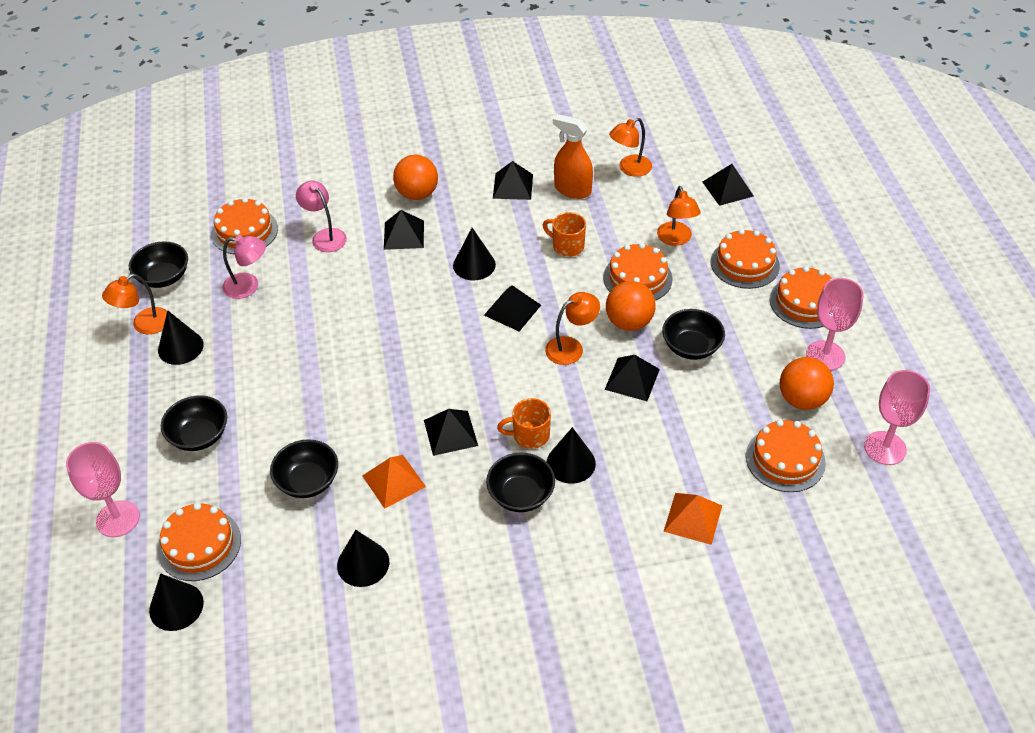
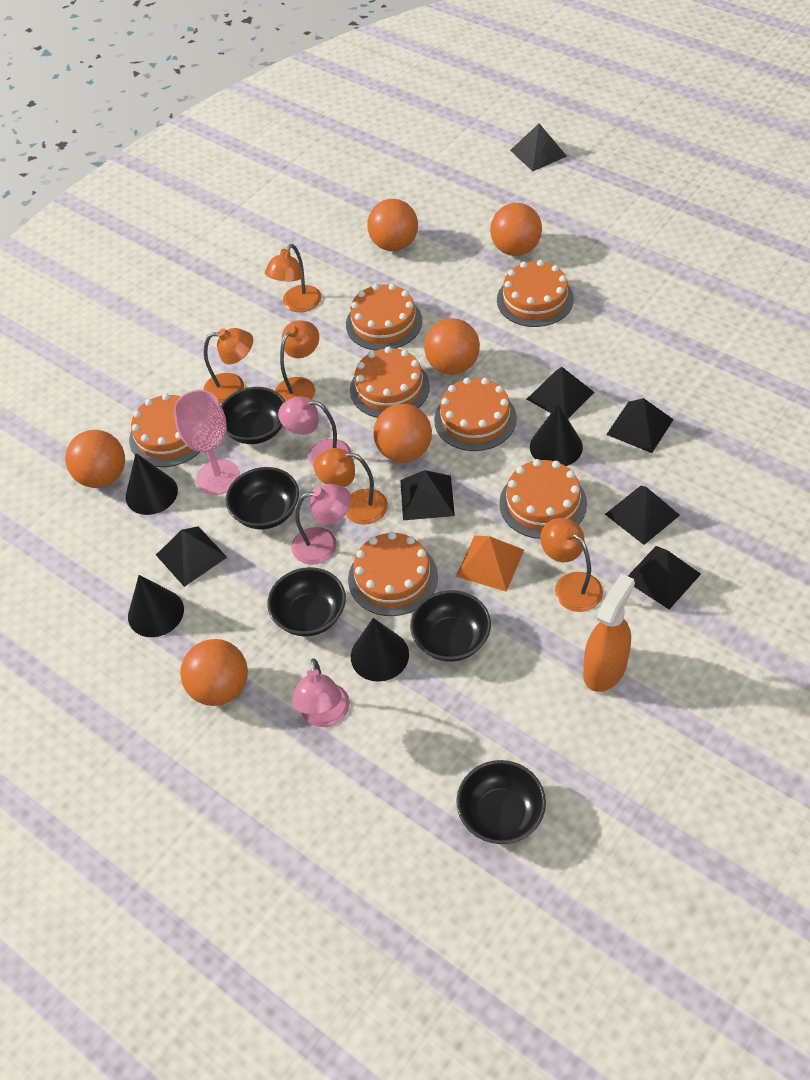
black cone: [149,573,204,631] [158,310,204,365] [337,530,389,587] [453,228,496,281] [547,427,596,484] = 5 -> [126,453,178,515] [128,575,184,637] [351,618,409,682] [530,404,583,466] = 4
black pyramid: [384,210,424,250] [424,409,478,456] [484,285,541,331] [493,161,533,200] [605,355,660,401] [703,164,754,206] = 6 -> [156,526,227,587] [400,470,455,520] [510,123,567,171] [527,367,595,419] [605,486,680,545] [606,398,674,453] [628,546,701,609] = 7
orange ball: [393,155,438,200] [606,281,656,331] [780,357,834,410] = 3 -> [65,430,125,488] [180,639,248,706] [367,199,418,251] [373,404,432,462] [424,318,480,374] [490,203,542,256] = 6
orange cake: [158,502,241,581] [211,197,278,254] [603,243,673,301] [711,229,780,289] [746,419,826,492] [770,266,832,329] = 6 -> [129,393,200,467] [346,284,422,350] [348,532,438,616] [350,347,430,418] [434,377,517,451] [497,260,574,327] [499,459,587,539] = 7
orange lamp: [102,274,167,334] [545,292,600,365] [609,118,652,177] [657,186,701,246] = 4 -> [204,328,253,403] [265,244,321,312] [275,320,319,402] [314,448,388,525] [540,518,603,612] = 5
orange mug: [497,398,551,449] [543,212,586,257] = 2 -> none = 0
orange pyramid: [362,455,426,509] [663,493,722,545] = 2 -> [456,535,524,592] = 1
pink goblet: [66,442,140,537] [806,278,863,371] [864,370,930,465] = 3 -> [174,390,240,495] = 1
pink lamp: [223,235,266,299] [296,181,347,252] = 2 -> [278,396,351,467] [292,484,351,565] [292,659,350,727] = 3

